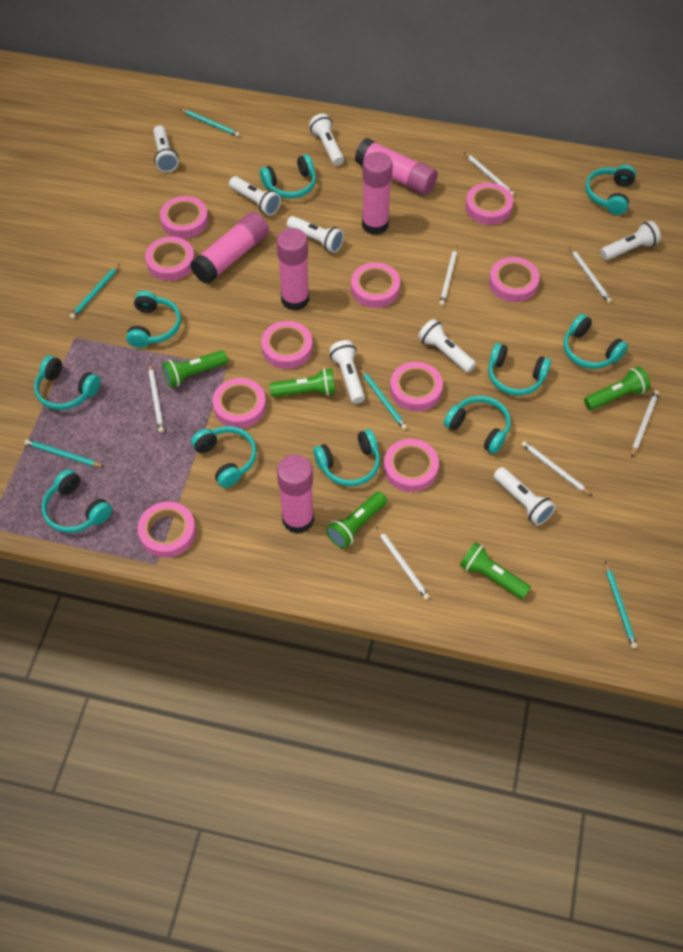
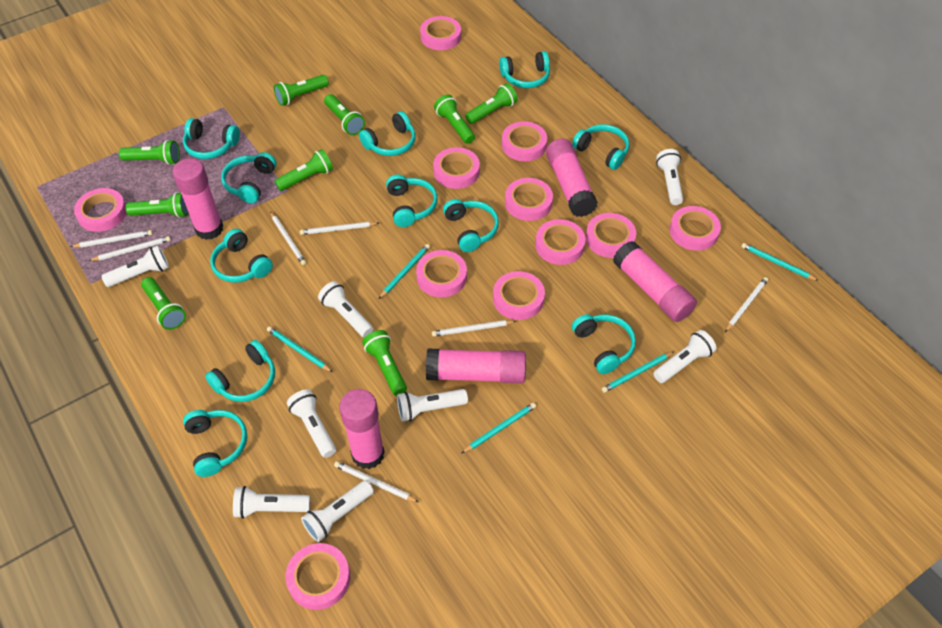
green flashlight: [162,350,228,388] [270,368,335,397] [326,491,387,549] [460,542,531,599] [584,366,650,410] = 5 -> [119,140,180,165] [125,192,189,218] [141,277,186,330] [274,75,329,106] [275,149,333,191] [324,94,365,135] [362,330,407,396] [434,95,475,144] [465,83,518,124] = 9
pink tape: [138,501,196,558] [145,237,195,281] [160,196,208,239] [213,378,266,429] [261,321,313,369] [351,262,400,308] [384,439,439,492] [390,362,443,411] [465,183,513,225] [489,257,540,302] = 10 -> [74,188,126,232] [285,543,350,610] [416,250,467,297] [420,16,461,50] [433,147,480,189] [493,271,545,320] [502,121,547,161] [505,178,553,221] [535,219,586,265] [586,213,636,258] [669,206,721,251] = 11
turquoise headphones: [34,356,101,410] [42,469,112,533] [126,291,181,348] [191,426,257,488] [260,154,316,199] [314,429,380,486] [444,396,511,454] [488,343,551,396] [563,314,628,369] [585,165,636,215] = 10 -> [183,118,240,159] [183,410,247,477] [205,340,275,402] [210,229,273,283] [221,152,277,203] [359,111,416,156] [386,174,438,227] [443,199,499,252] [499,51,550,88] [572,124,629,170] [572,314,636,374] = 11

